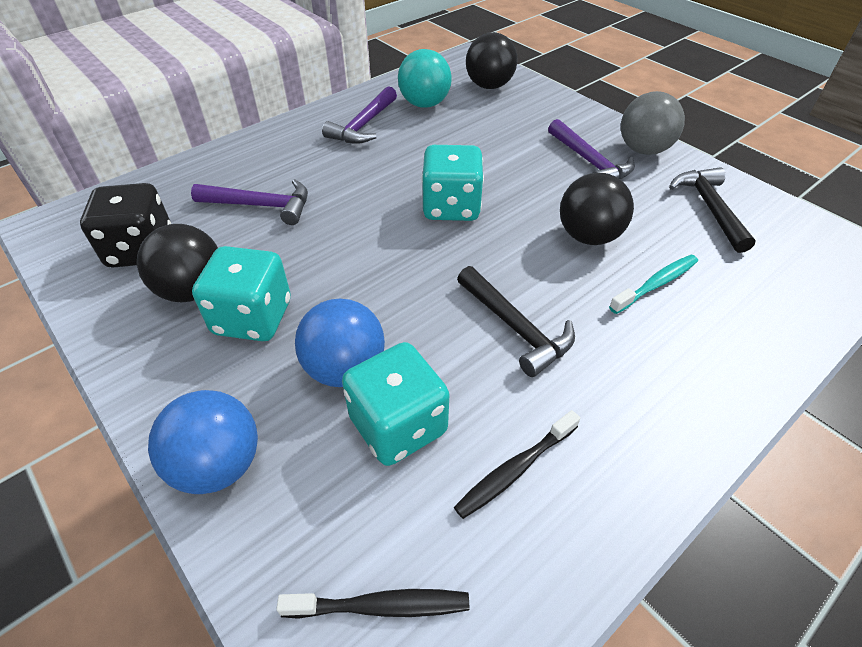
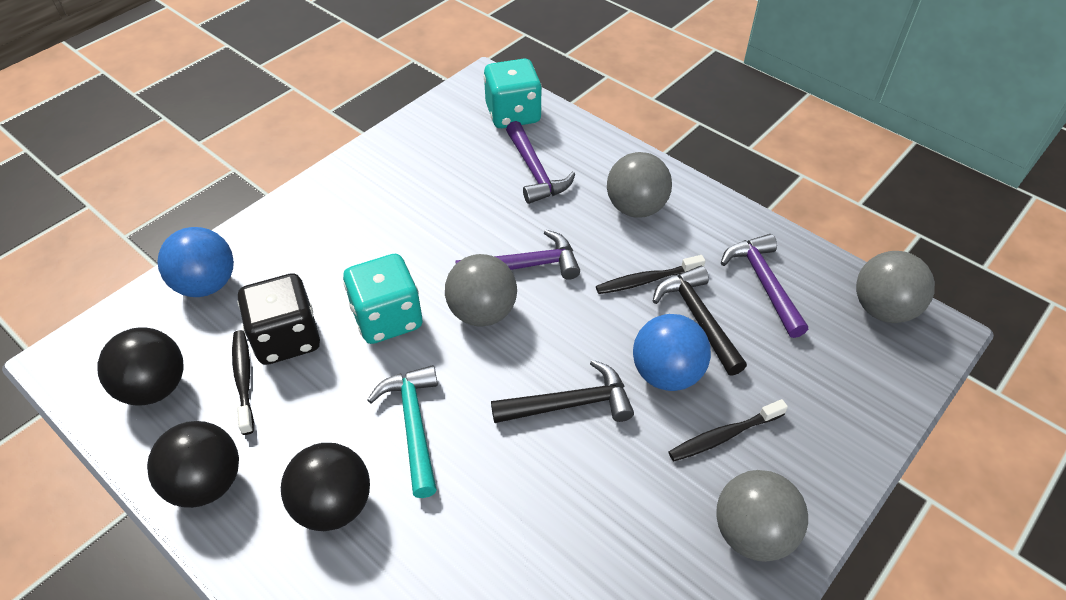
black toothbrush: [276,589,469,619] [454,410,580,519] = 2 -> [232,330,254,435] [596,255,705,294] [668,399,788,461] = 3
grey ball: [621,91,685,155] = 1 -> [445,254,517,327] [607,152,672,218] [716,470,808,562] [856,251,935,323] = 4
turquoise ball: [398,49,452,108] = 1 -> none = 0
turquoise dice: [192,246,291,341] [342,342,449,466] [421,145,484,221] = 3 -> [343,254,422,344] [484,59,542,128] = 2
turquoise hammer: none = 0 -> [367,365,438,498] = 1
turquoise toothbrush: [609,255,698,314] = 1 -> none = 0

